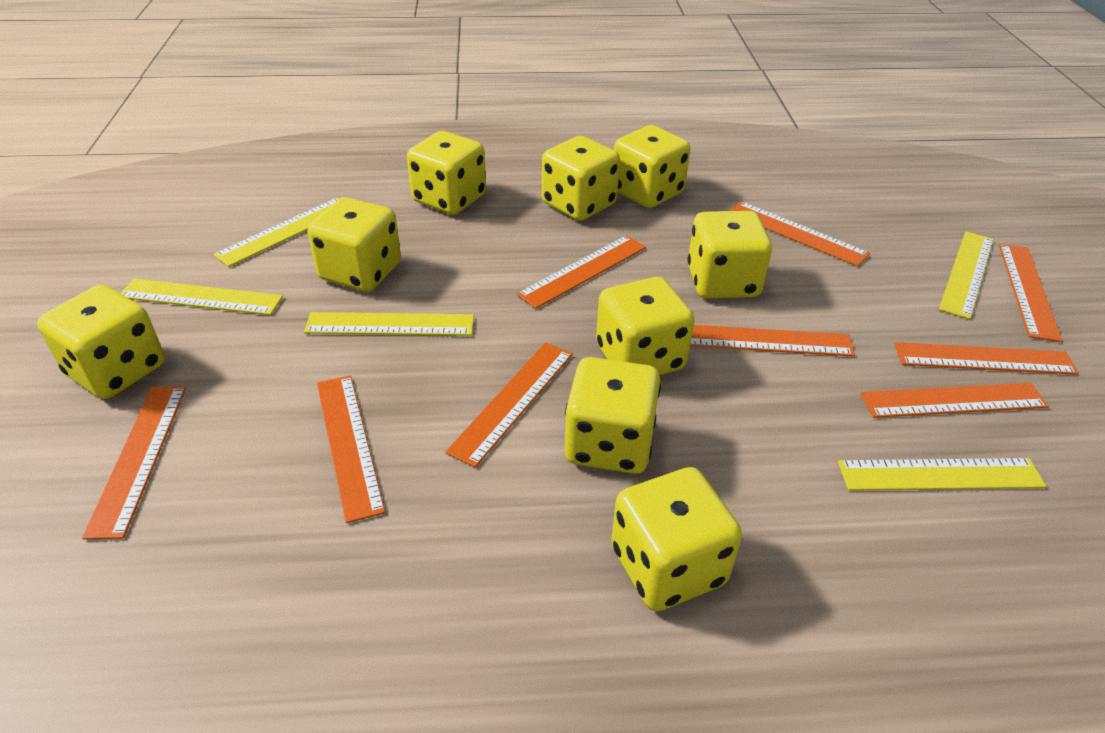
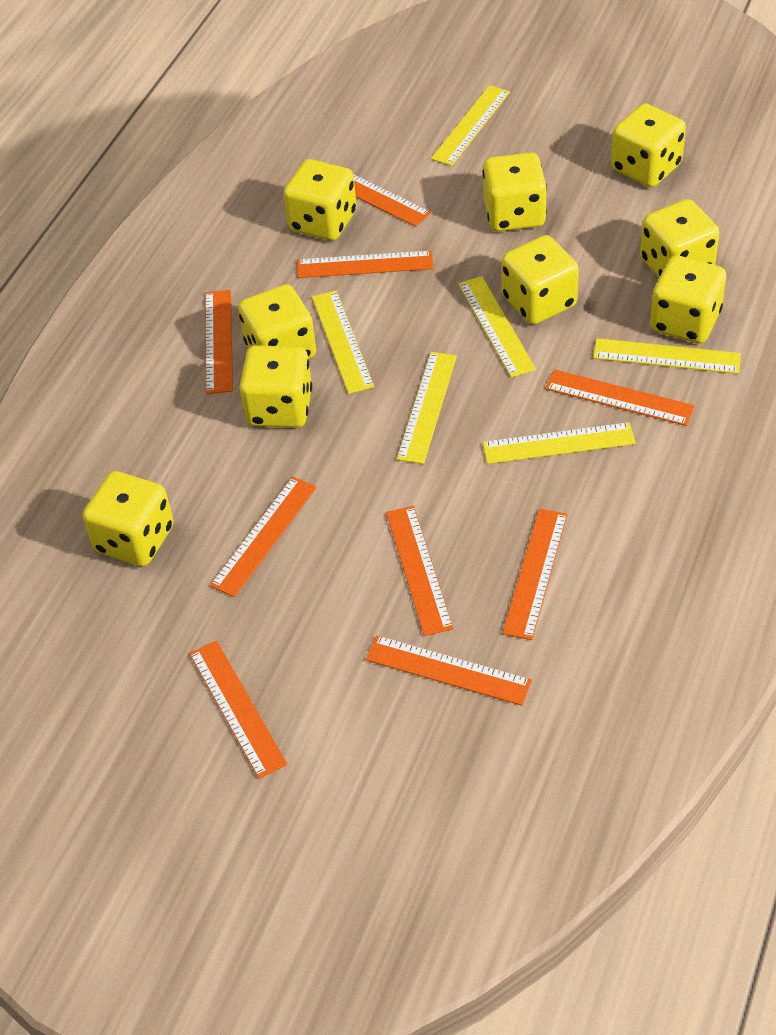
yellow ruler: [120,278,283,315] [214,197,339,267] [304,312,474,336] [838,458,1047,491] [939,232,994,319] = 5 -> [312,291,374,394] [397,352,457,464] [431,85,510,166] [458,276,536,378] [483,422,636,464] [593,338,741,374] = 6

